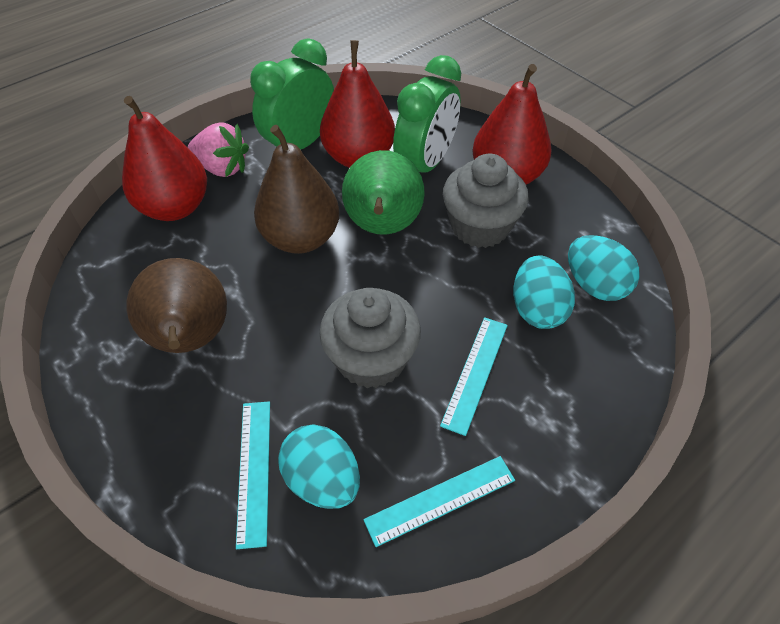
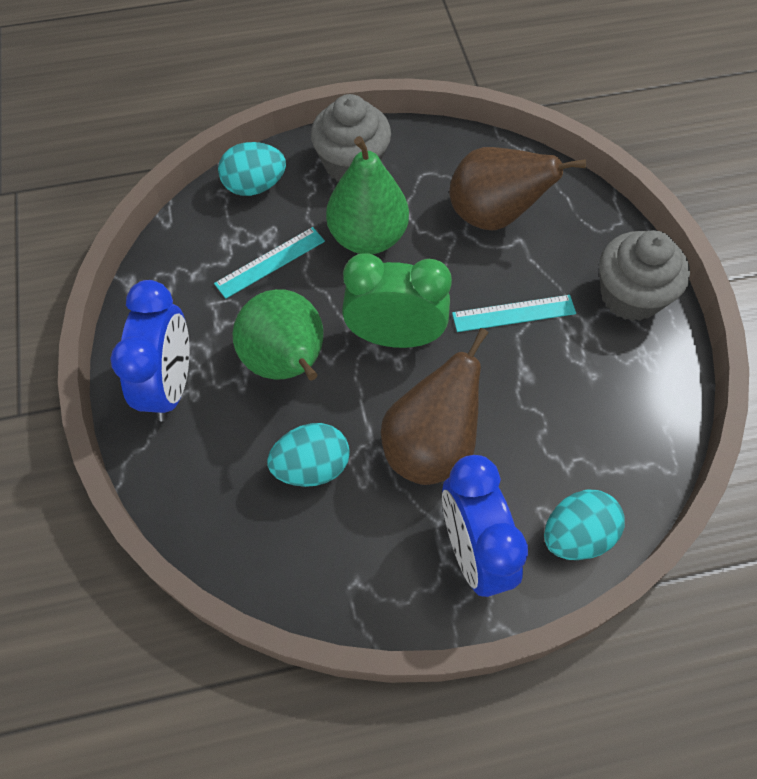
blue clock: none = 0 -> [110,280,189,421] [442,455,528,597] = 2
green clock: [250,38,334,150] [393,55,461,173] = 2 -> [342,253,452,348] = 1
green pear: [342,150,425,235] = 1 -> [232,289,323,380] [326,136,409,254] = 2
pink strawberry: [188,122,249,177] = 1 -> none = 0
red pear: [122,96,207,221] [320,40,395,168] [472,64,552,184] = 3 -> none = 0
turquoise ruler: [236,401,270,549] [363,456,515,547] [440,317,508,436] = 3 -> [214,227,325,299] [452,295,576,332] = 2

